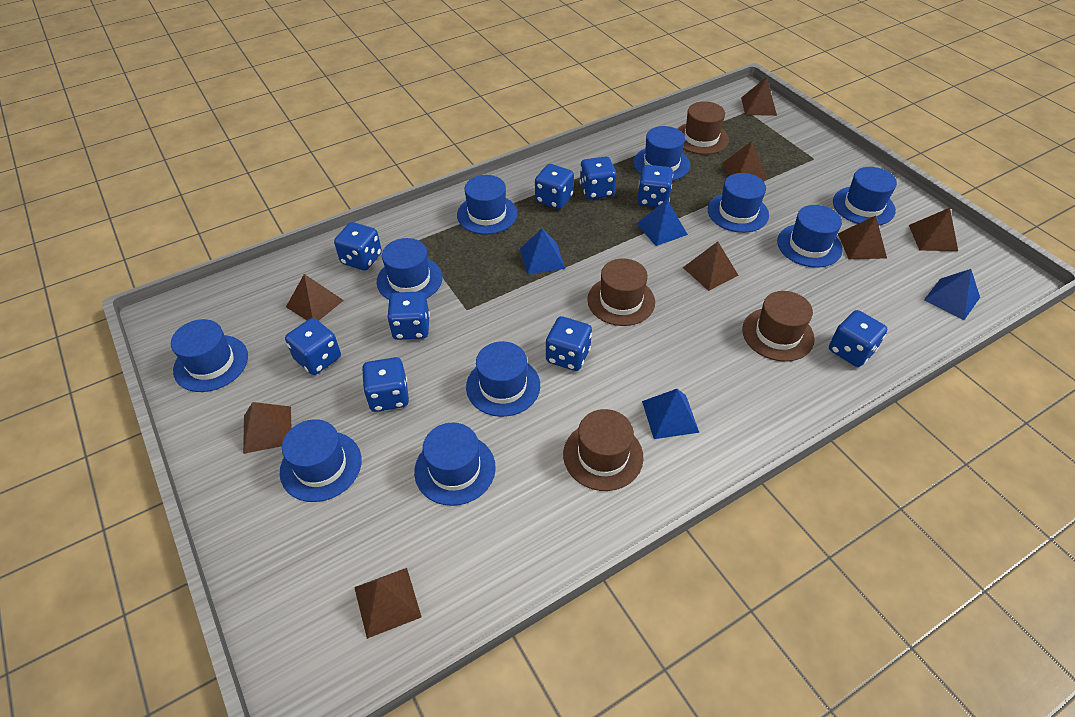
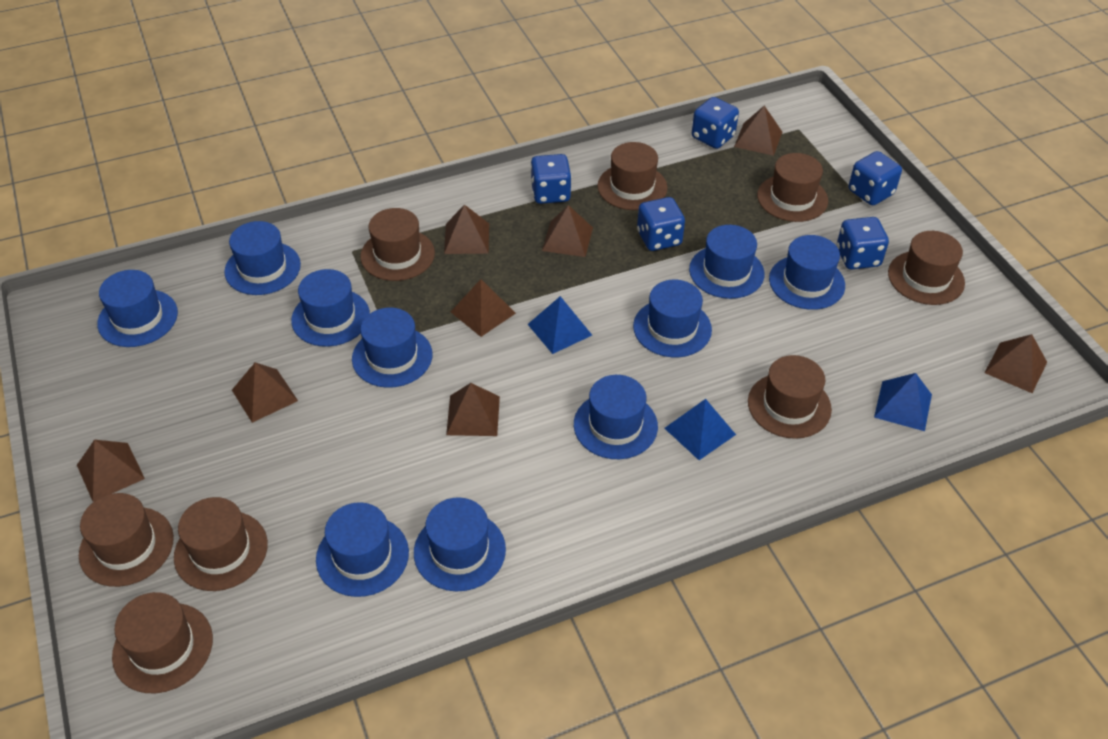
blue dice: [285,318,341,375] [334,222,382,271] [362,357,409,412] [387,291,430,340] [535,164,574,209] [546,316,592,371] [580,156,617,199] [637,165,673,207] [829,310,887,367] = 9 -> [531,154,572,204] [637,197,685,251] [692,97,739,149] [837,217,889,270] [849,151,902,205] = 5
blue pyramid: [520,228,565,274] [637,199,688,246] [642,389,699,439] [924,269,980,320] = 4 -> [528,296,592,354] [664,399,736,460] [874,373,932,431] = 3
brown hat: [563,409,643,491] [587,258,655,326] [677,101,729,155] [742,291,815,362] = 4 -> [79,493,174,587] [112,592,213,693] [174,497,268,591] [360,208,435,281] [597,142,667,210] [748,355,832,439] [757,153,828,222] [888,231,965,305] = 8

